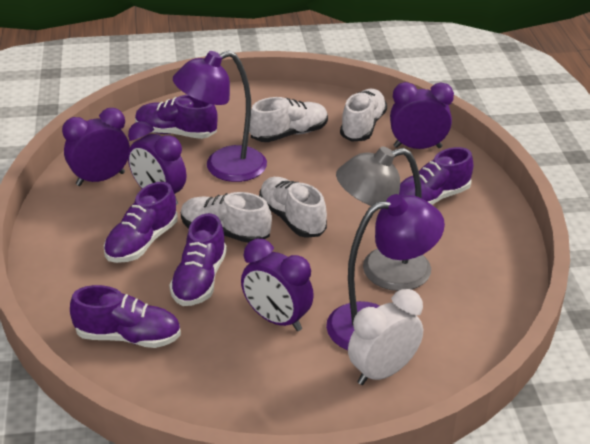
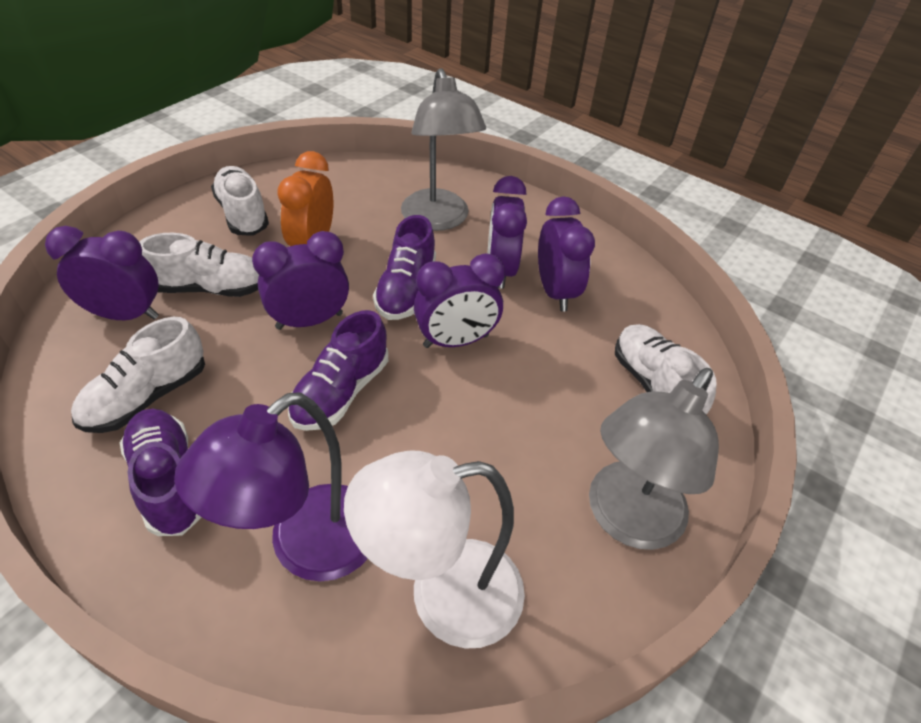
grey lamp: [336,147,431,291] = 1 -> [401,68,486,231] [589,368,719,550] = 2
orange clock: none = 0 -> [277,151,333,246] = 1
purple clock: [62,108,130,186] [128,121,186,205] [241,239,314,331] [390,82,454,149] = 4 -> [45,226,159,320] [252,231,349,330] [414,253,505,348] [487,176,527,289] [538,196,595,312] = 5
purple lamp: [173,51,267,182] [326,194,445,350] = 2 -> [174,392,368,581] = 1
purple shoe: [70,285,181,348] [104,182,178,263] [135,95,218,139] [169,213,227,306] [399,147,473,205] = 5 -> [120,408,201,536] [288,310,388,431] [373,215,436,320] = 3
white clock: [348,289,423,385] = 1 -> none = 0
white lamp: none = 0 -> [344,451,525,649] = 1

